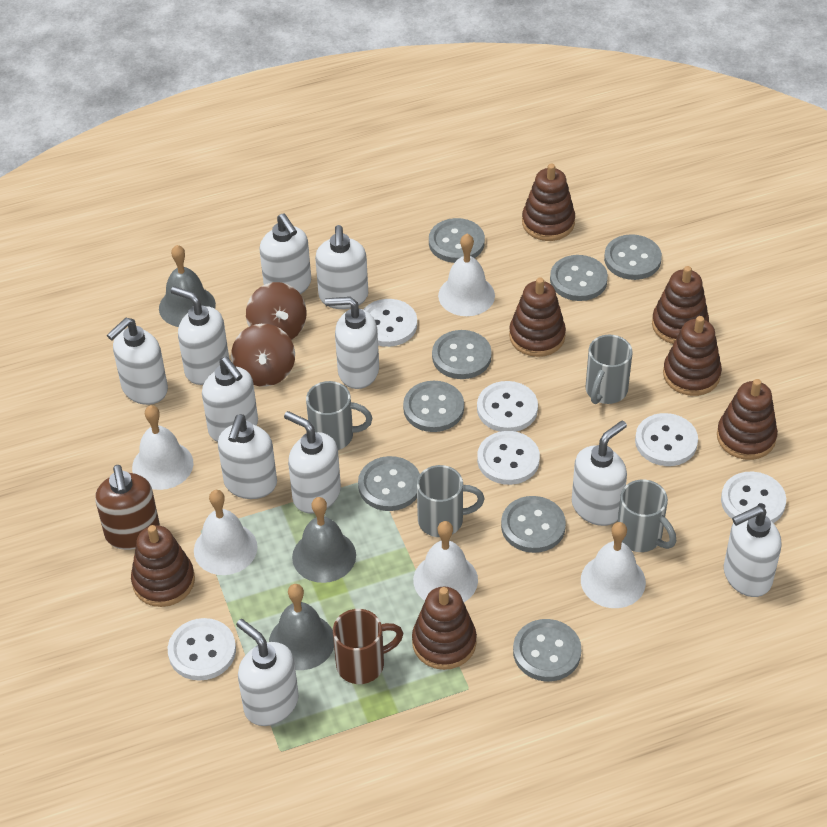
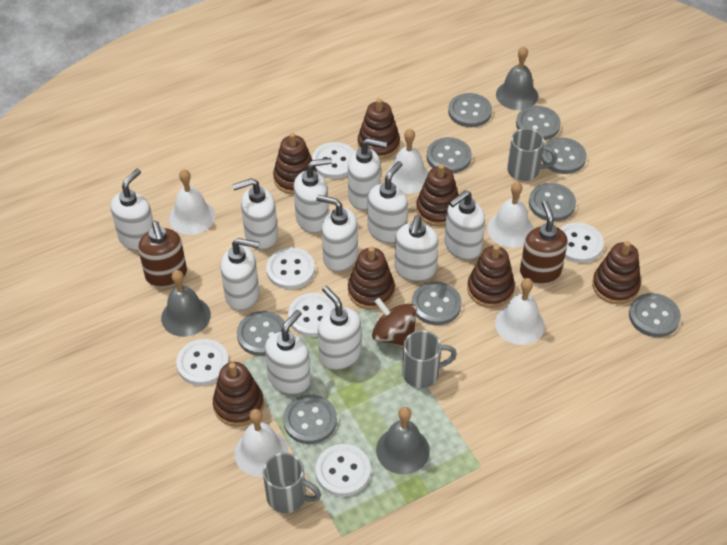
brown mug: [333,609,404,684] = 1 -> none = 0
brown soap dispenser: [95,465,160,550] = 1 -> [138,221,187,288] [520,200,568,285] = 2
brown spinning top: [231,324,295,387] [246,282,307,340] = 2 -> [372,298,417,345] = 1
grey button: [358,456,420,511] [403,381,464,432] [429,218,485,263] [432,330,492,379] [501,496,566,553] [513,619,582,681] [550,255,608,301] [604,234,662,280] = 8 -> [237,311,285,356] [283,394,337,444] [412,282,462,325] [427,137,472,174] [448,93,492,127] [516,106,561,140] [529,183,576,222] [541,138,587,174] [629,293,681,337] = 9
grey mug: [306,381,372,450] [417,465,485,537] [585,335,633,404] [618,479,676,552] = 4 -> [263,453,321,513] [402,330,457,388] [507,128,557,181] = 3

